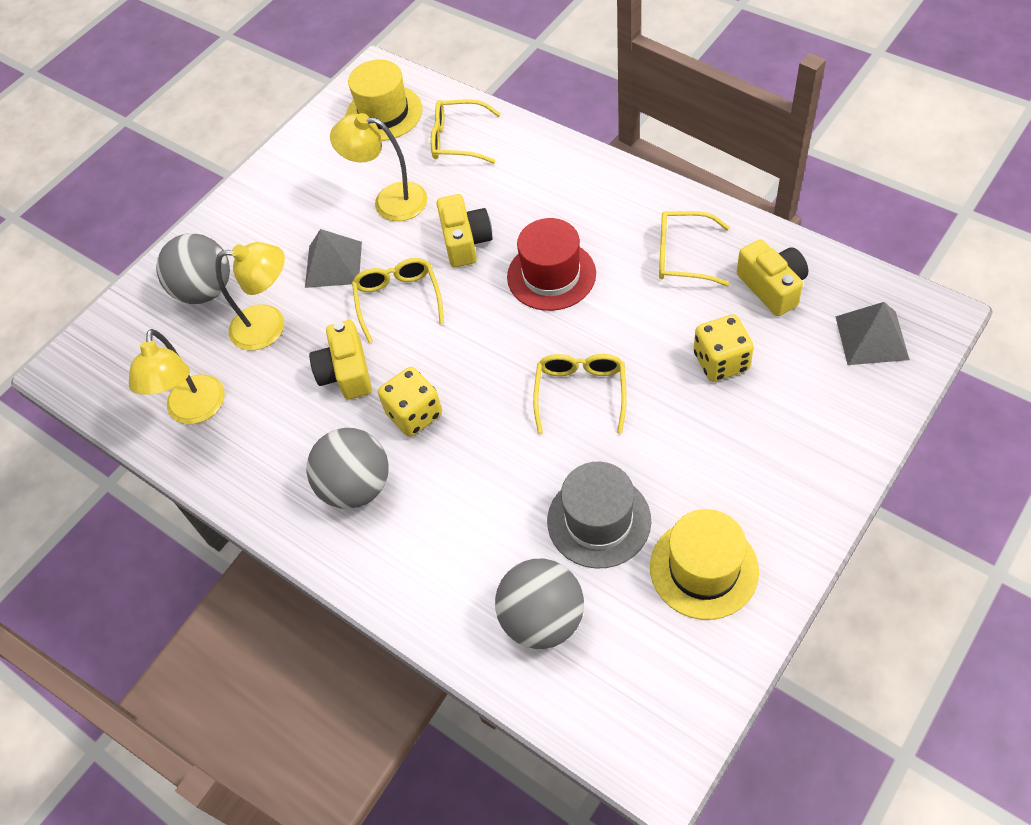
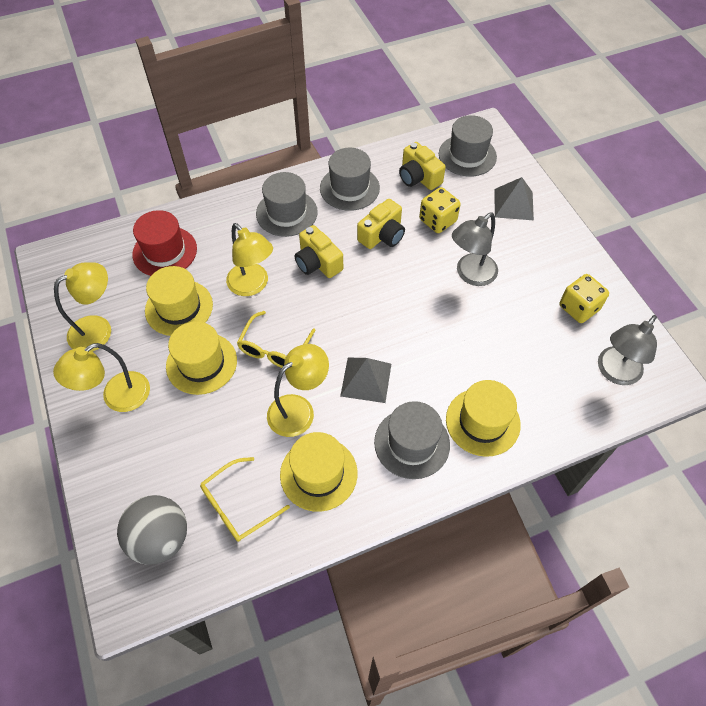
grey ball: [156,233,230,304] [307,428,389,509] [495,559,584,649] = 3 -> [117,495,187,565] = 1
grey hat: [547,462,651,569] = 1 -> [256,172,318,237] [320,148,380,211] [374,401,450,479] [439,115,497,177] = 4
grey lamp: none = 0 -> [452,213,498,286] [598,315,657,385] = 2
yellow glasses: [352,258,444,343] [431,99,501,164] [533,354,627,434] [659,211,730,286] = 4 -> [200,457,290,542] [237,311,316,368] = 2
yellow hat: [345,59,423,141] [650,509,759,620] = 2 -> [145,266,213,336] [166,321,237,395] [280,432,358,512] [446,380,521,457] = 4
yellow lamp: [129,329,225,424] [215,242,285,350] [330,113,427,221] = 3 -> [53,343,150,412] [54,262,111,352] [226,223,273,296] [267,344,329,437] = 4

